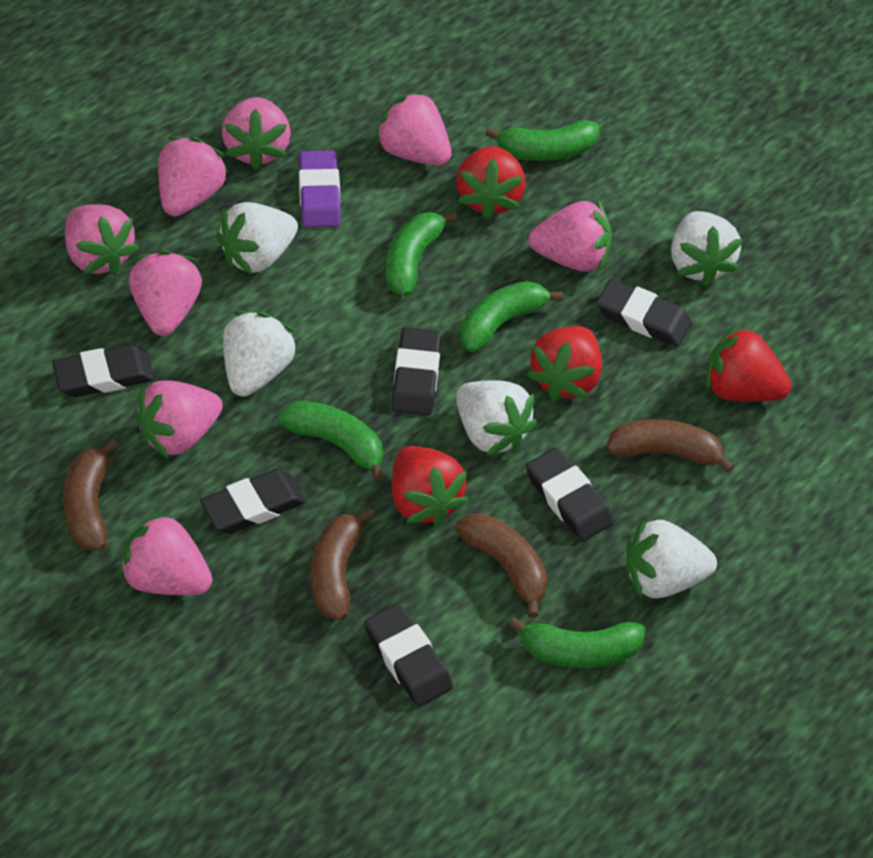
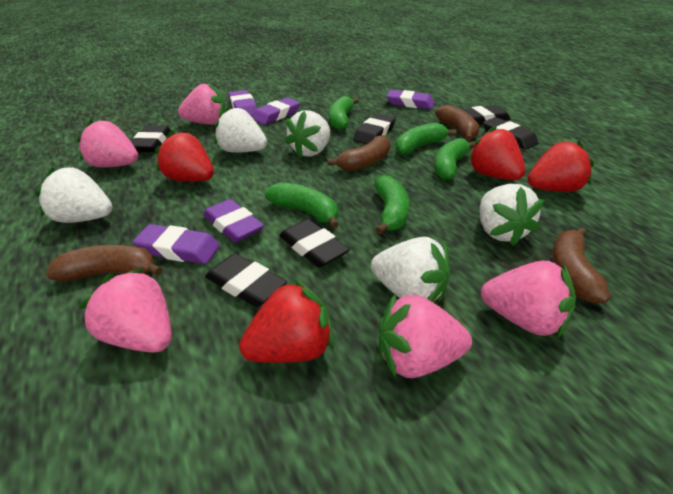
pink strawberry: [65,205,139,276] [119,511,213,595] [129,250,202,336] [134,381,223,459] [158,137,229,216] [222,97,291,170] [374,90,452,166] [529,199,612,272] = 8 -> [77,119,138,168] [79,268,172,353] [178,83,226,125] [379,293,472,378] [481,261,576,338] = 5
purple eraser: [299,150,341,228] = 1 -> [133,224,220,264] [203,199,264,243] [228,90,257,116] [252,98,300,125] [386,90,435,109] = 5

